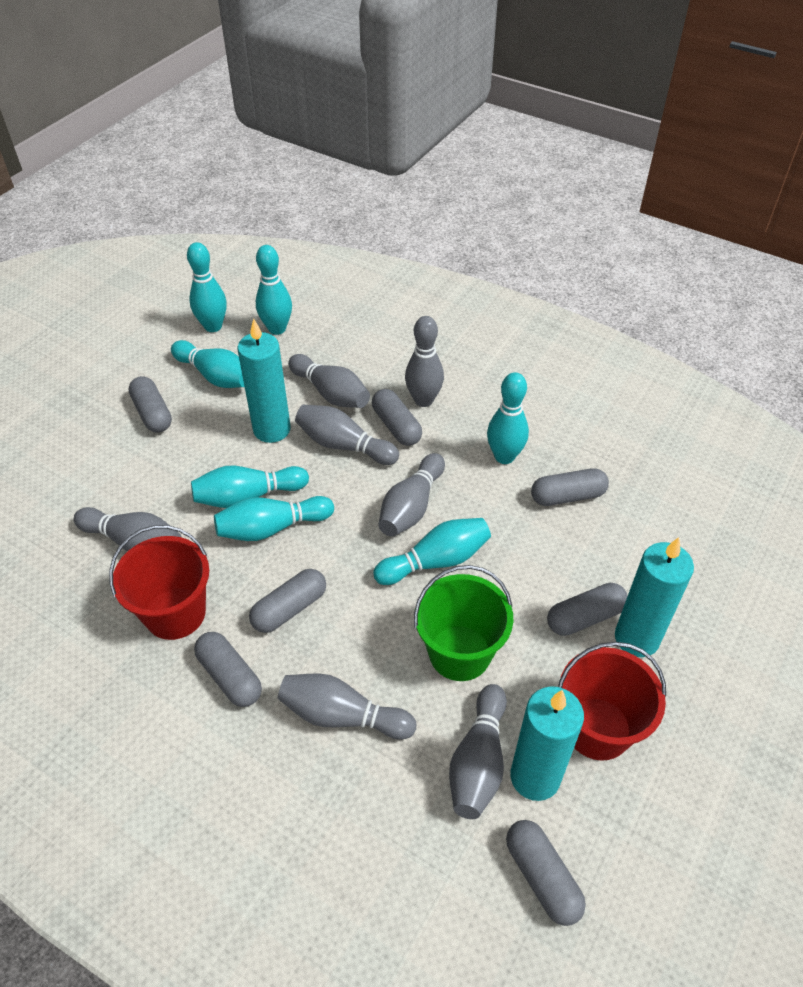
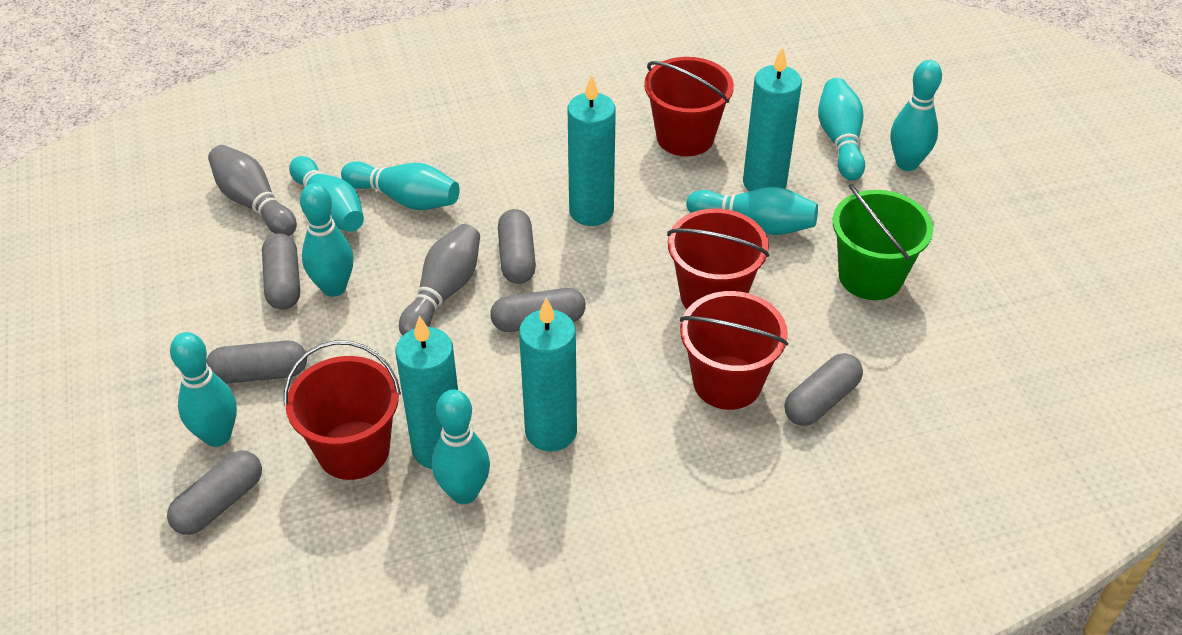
grey bowling pin: [74,507,181,552] [278,674,416,740] [288,354,370,408] [295,405,399,465] [378,453,445,537] [405,316,444,407] [449,684,507,819] = 7 -> [208,145,297,236] [399,224,480,335] = 2
grey capsule: [129,376,172,433] [194,632,262,707] [249,569,326,633] [372,389,422,446] [506,820,586,926] [531,468,609,506] [547,583,628,636] = 7 -> [167,450,262,535] [206,340,307,384] [262,233,300,310] [490,288,586,332] [498,209,536,284] [784,353,863,426] = 6
red bucket: [109,525,209,640] [558,642,666,761] = 2 -> [284,340,401,480] [644,57,734,156] [667,208,770,309] [680,291,788,410] = 4
turquoise bowling pin: [171,340,245,388] [187,242,227,332] [191,466,309,508] [214,496,334,541] [256,245,292,335] [373,518,491,585] [487,372,529,464] = 7 -> [170,332,237,447] [289,156,364,232] [300,183,353,297] [341,161,460,210] [432,389,490,504] [686,187,818,235] [818,78,865,181] [891,60,942,171] = 8
turquoise candle: [238,318,291,443] [510,686,584,801] [615,537,694,657] = 3 -> [395,316,458,469] [519,298,577,451] [568,75,616,226] [743,47,802,191] = 4

